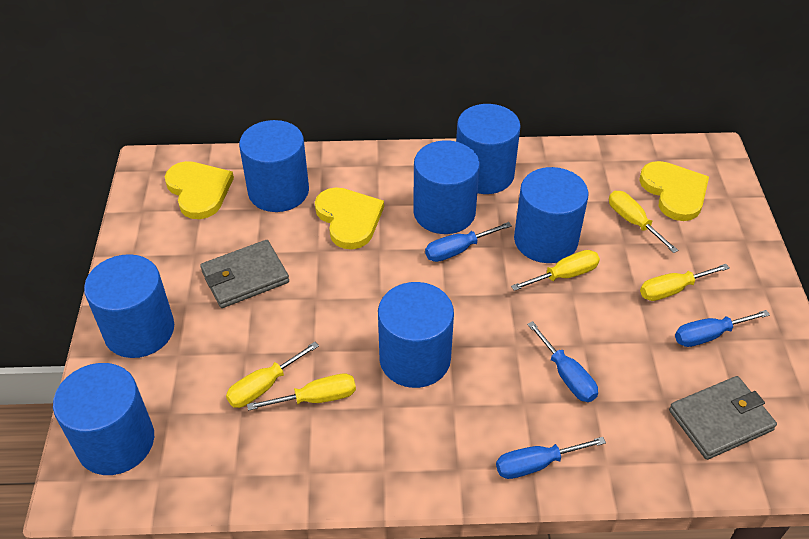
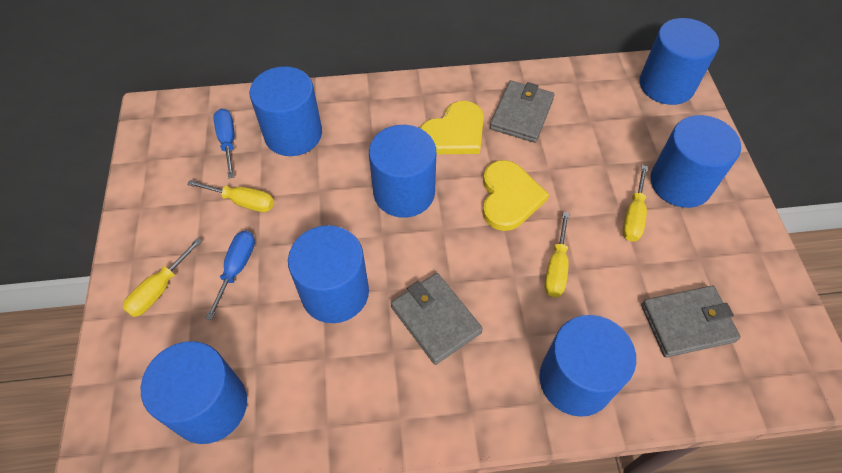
blue screwdriver: [425,222,512,262] [496,437,606,479] [527,321,598,402] [675,310,770,347] = 4 -> [205,231,255,320] [213,109,235,178] = 2
grey wallet: [200,240,289,308] [669,376,777,460] = 2 -> [391,273,483,365] [490,80,555,143] [641,285,741,358] = 3
yellow heart: [165,161,234,219] [315,187,384,249] [639,161,709,221] = 3 -> [420,101,484,154] [482,160,549,231] = 2
yellow screwdriver: [226,342,319,408] [247,374,356,411] [511,250,600,291] [609,191,678,253] [640,264,730,301] = 5 -> [123,238,202,317] [187,180,274,212] [545,212,569,297] [622,165,648,242] = 4

